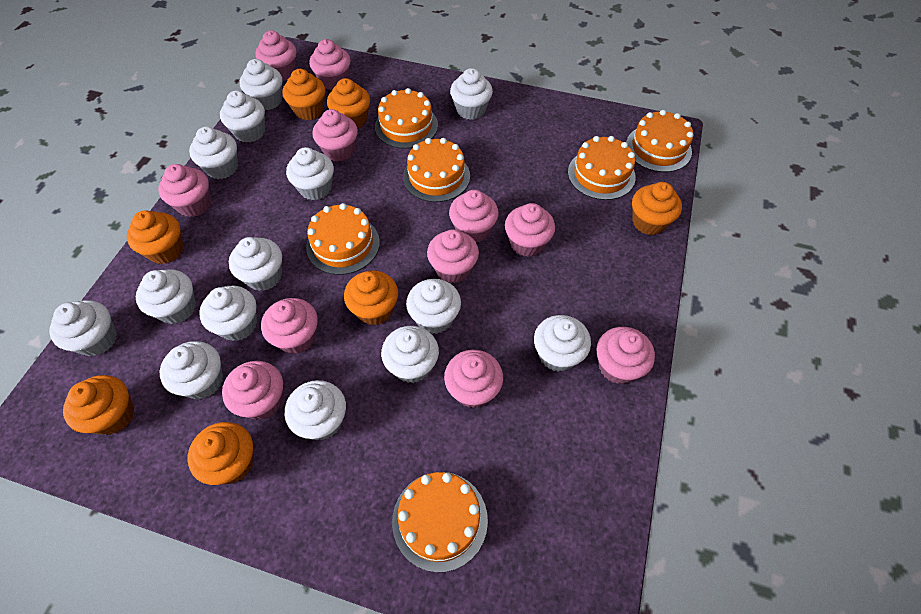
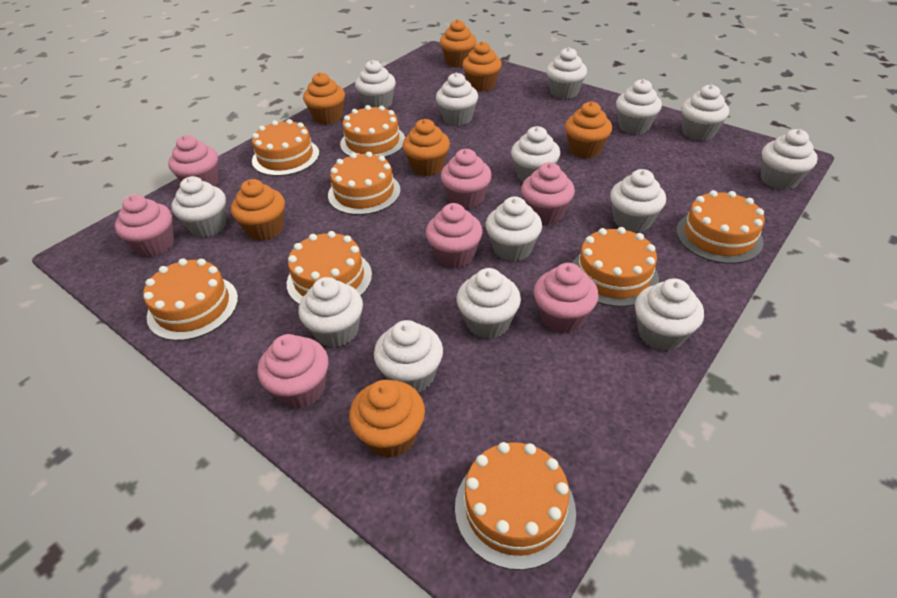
orange cake: [306,203,380,275] [375,88,438,149] [392,472,488,572] [403,138,470,202] [568,136,636,200] [626,110,694,172] = 6 -> [143,258,238,341] [252,119,319,176] [287,231,372,304] [328,152,401,215] [340,105,405,157] [455,442,576,570] [572,227,659,307] [676,190,765,264] = 8
pink cupcake: [158,164,211,217] [222,361,283,420] [255,30,297,81] [261,298,318,354] [309,39,350,90] [312,109,358,162] [427,229,479,283] [444,350,503,408] [449,190,499,243] [505,203,555,257] [596,327,655,384] = 11 -> [115,195,174,257] [168,135,219,186] [258,334,328,409] [426,203,483,268] [441,149,492,209] [521,162,575,225] [534,263,599,333] = 7

